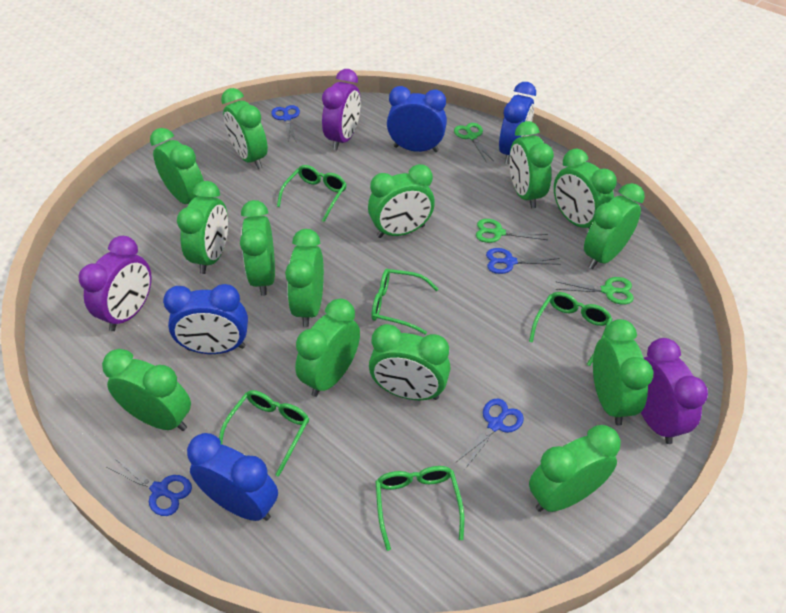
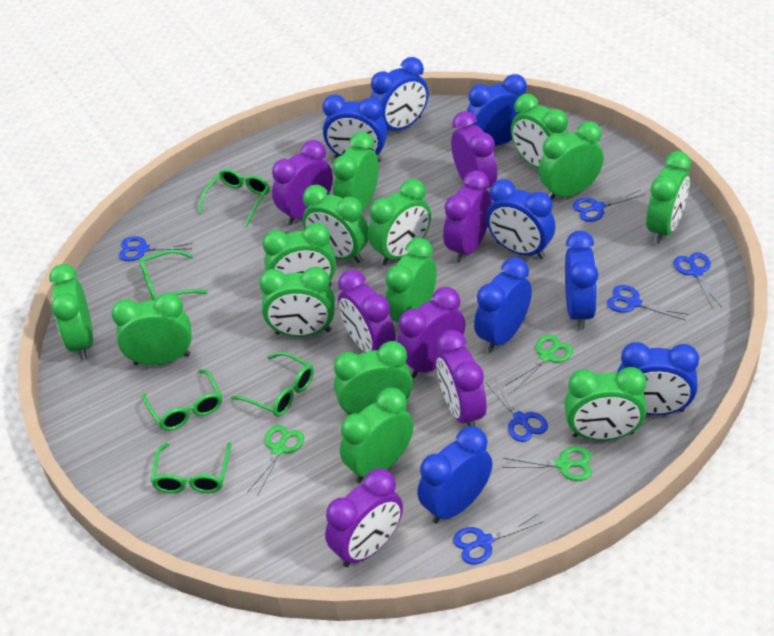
blue clock: [163,284,248,354] [187,433,278,521] [387,86,447,152] [499,82,536,164] = 4 -> [322,94,387,162] [370,57,429,132] [417,426,493,524] [467,74,527,146] [474,257,532,353] [486,179,555,259] [565,231,598,330] [617,342,699,415] = 8
blue scissors: [107,457,192,516] [271,105,300,142] [456,399,524,469] [486,248,561,274] = 4 -> [119,236,193,261] [453,514,544,565] [486,379,548,442] [572,190,645,222] [607,285,689,321] [674,253,722,308] = 6
purple clock: [78,236,152,331] [322,69,361,150] [640,338,708,444] = 3 -> [272,140,333,225] [325,468,403,567] [338,270,396,352] [397,287,465,378] [436,330,486,427] [443,170,492,263] [451,111,497,189] = 7

